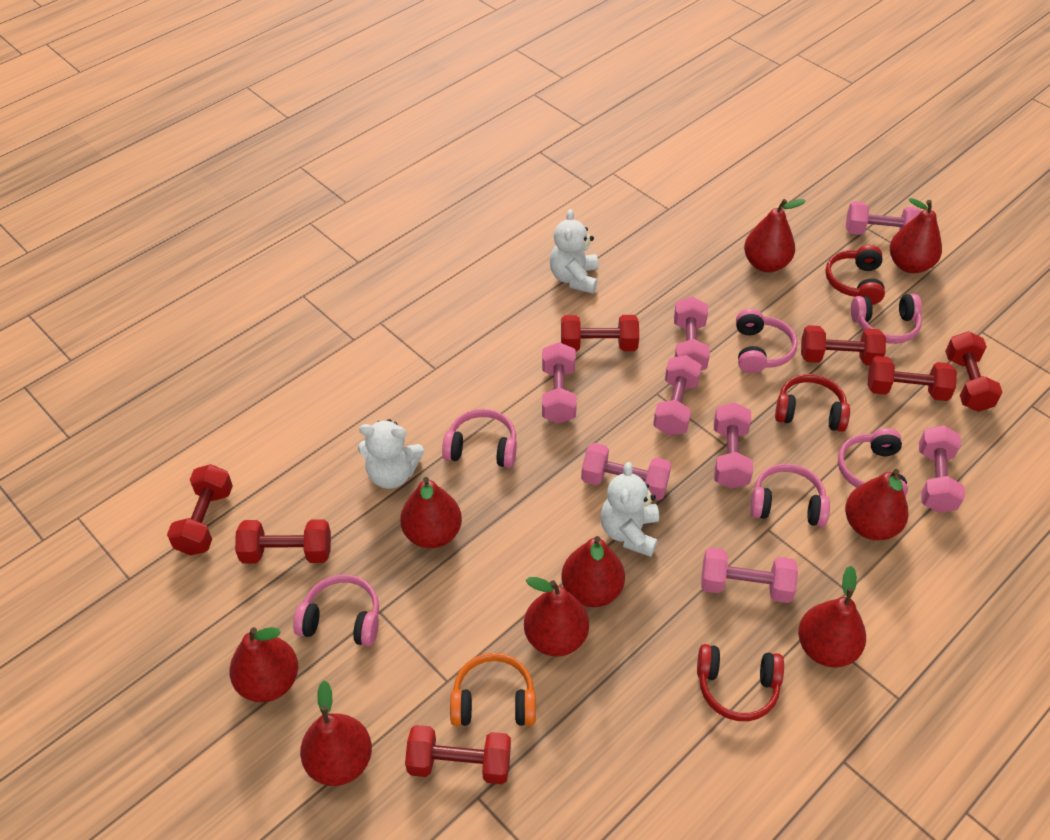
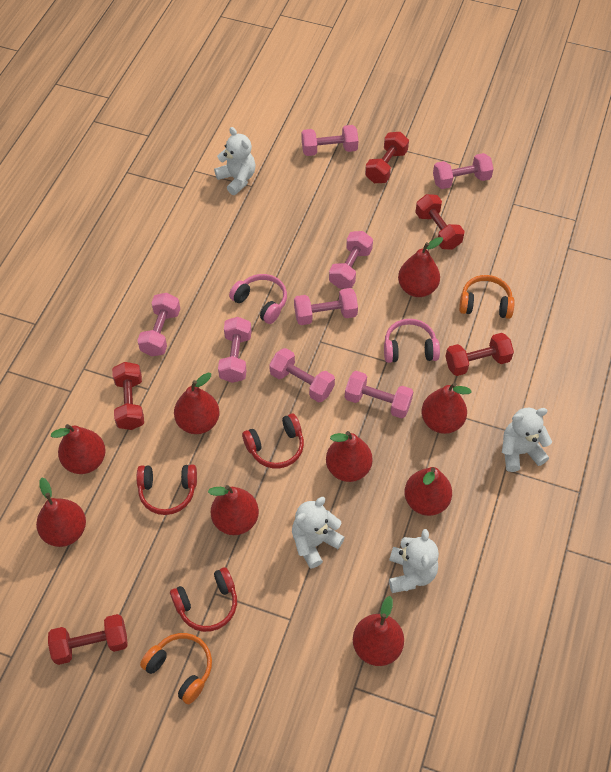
orange headphones: [450,653,536,726] = 1 -> [140,633,212,704] [459,275,515,319] = 2
pink headphones: [293,574,379,646] [442,409,517,468] [736,309,798,373] [750,464,830,527] [838,428,908,496] [851,294,922,344] = 6 -> [229,274,287,324] [384,319,440,363] = 2
red dumbbell: [167,464,233,555] [235,519,331,564] [405,725,511,784] [561,315,639,352] [801,325,886,366] [868,356,957,401] [945,331,1003,412] = 7 -> [48,614,128,665] [112,362,144,430] [365,132,409,183] [415,194,464,249] [445,333,514,376] = 5
white teddy bear: [358,419,424,489] [550,209,598,294] [601,462,659,557] = 3 -> [214,127,256,195] [292,497,345,569] [389,529,439,593] [502,408,552,472] = 4

